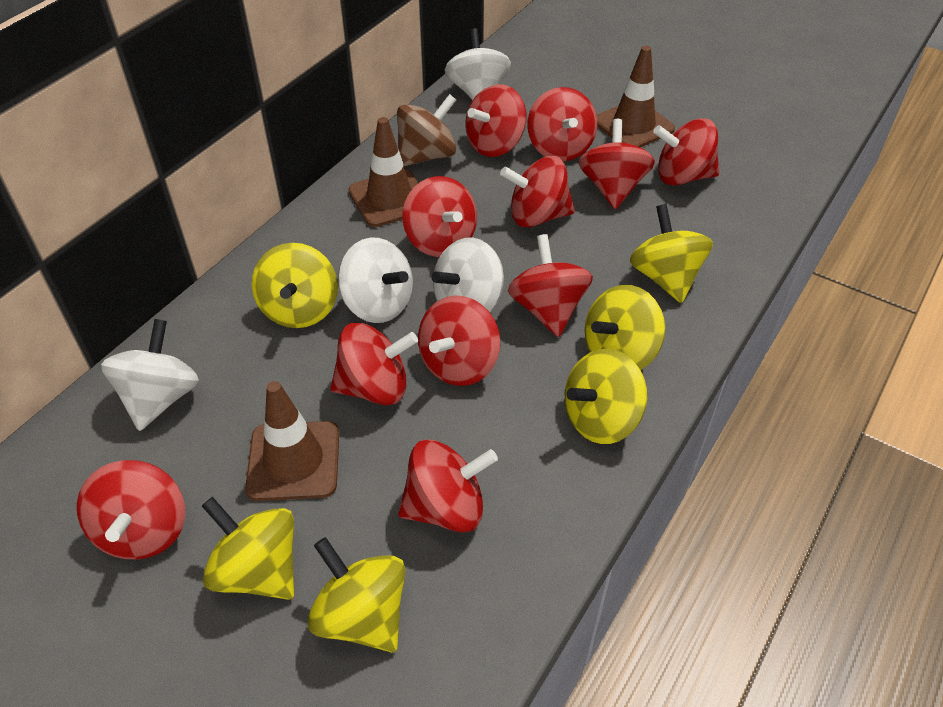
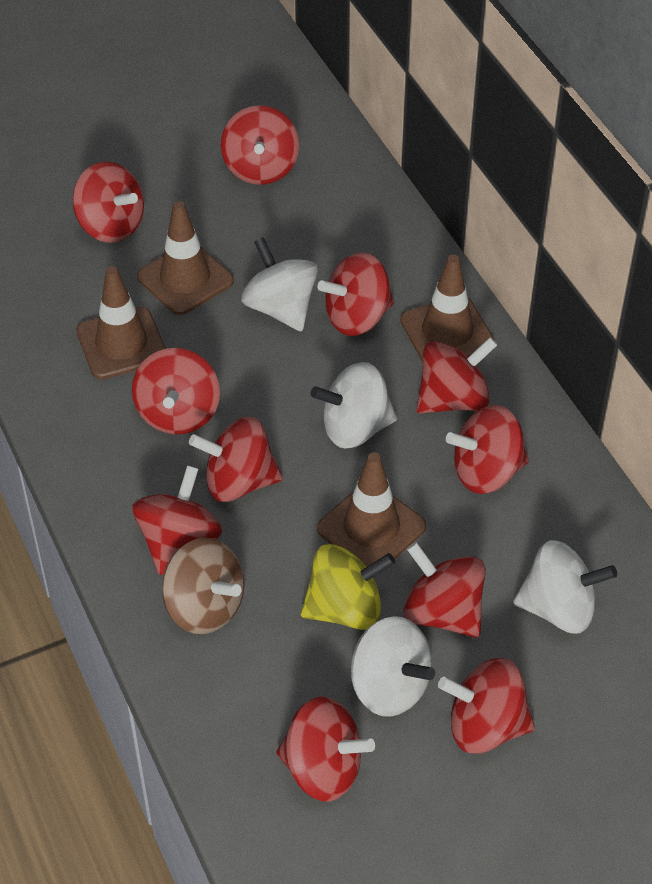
brown traffic cone: [245,381,339,501] [348,117,418,227] [596,46,675,148] = 3 -> [76,266,166,380] [137,201,234,315] [317,452,426,567] [400,255,495,362] = 4
yellow spinning top: [202,497,294,600] [252,243,338,328] [307,537,406,652] [565,348,647,444] [585,285,665,370] [630,204,713,303] = 6 -> [301,544,395,630] = 1

